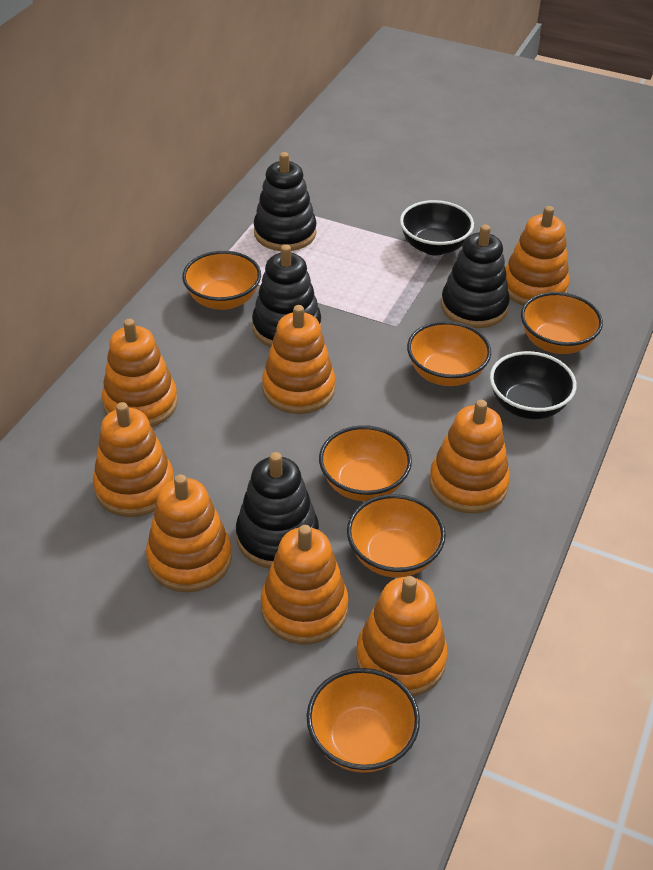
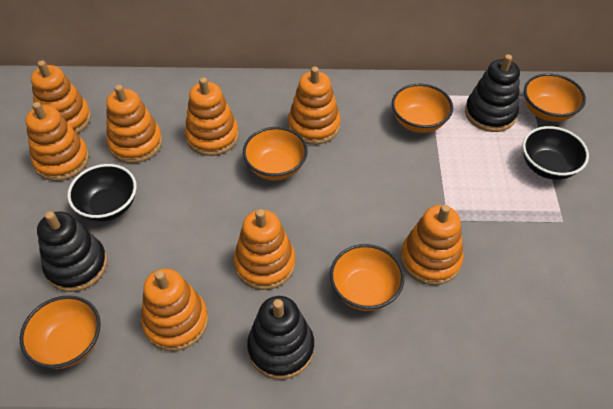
black stacking toy: [236,452,319,568] [252,244,321,347] [254,152,316,251] [441,225,510,328] = 4 -> [37,211,108,292] [247,296,314,380] [465,54,520,132] = 3
orange bowl: [182,251,261,310] [307,668,420,773] [319,425,412,501] [347,494,446,578] [407,321,491,386] [521,292,603,354] = 6 -> [20,295,101,369] [243,127,308,180] [330,244,405,311] [392,84,453,133] [524,73,586,122] = 5

